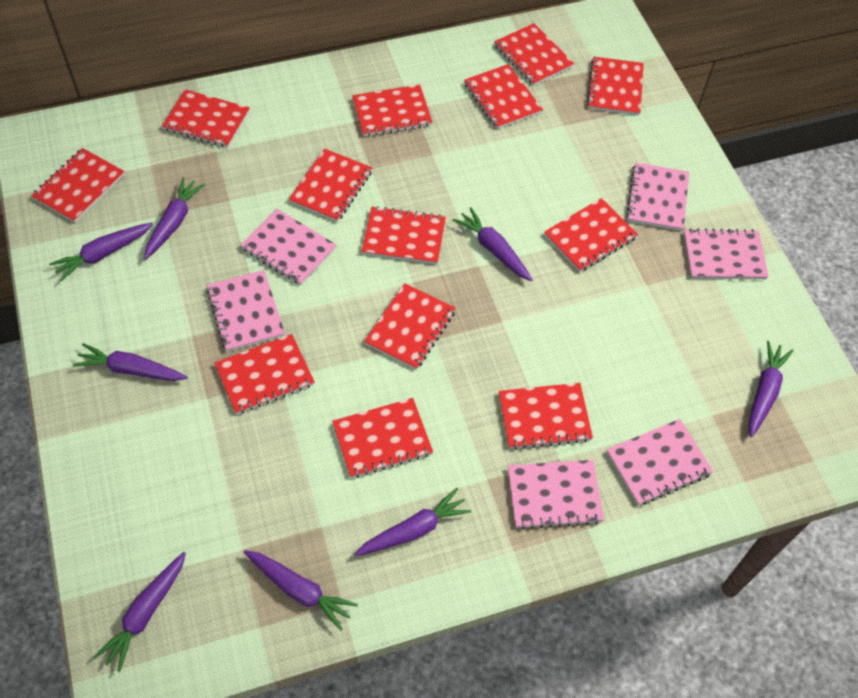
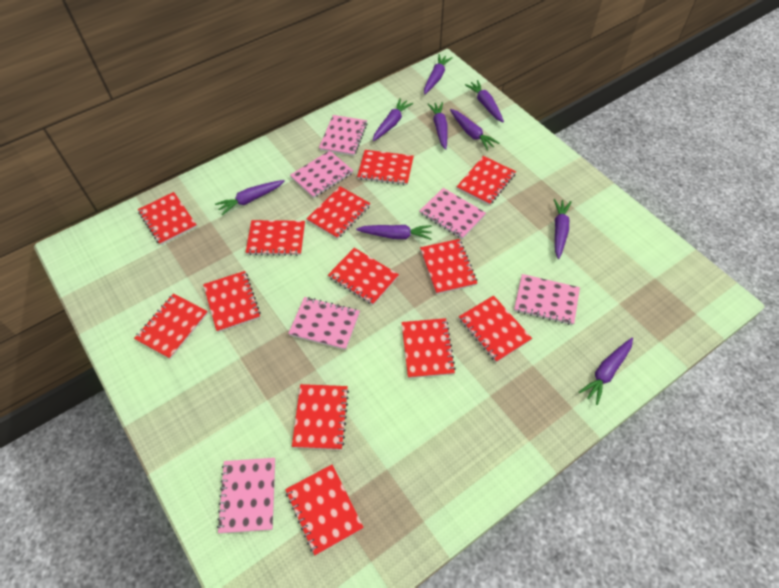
purple carrot: [49,223,153,282] [73,343,188,381] [93,552,186,672] [144,177,205,260] [244,550,358,631] [354,488,472,556] [453,207,533,281] [749,341,793,437] = 8 -> [215,180,284,215] [356,225,432,240] [373,98,413,141] [424,54,453,94] [428,102,448,150] [450,109,499,151] [465,80,504,122] [554,199,571,259] [579,338,633,405] = 9

